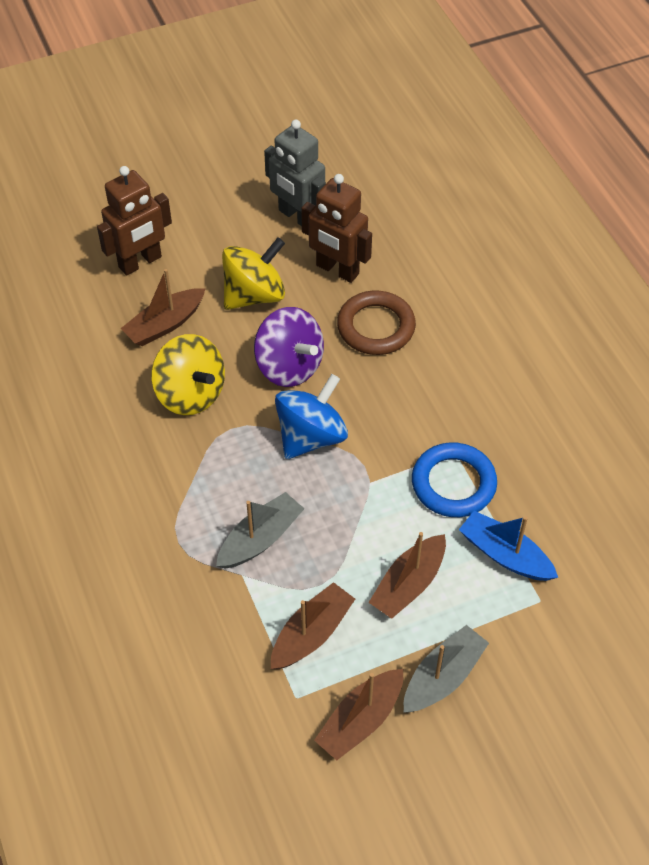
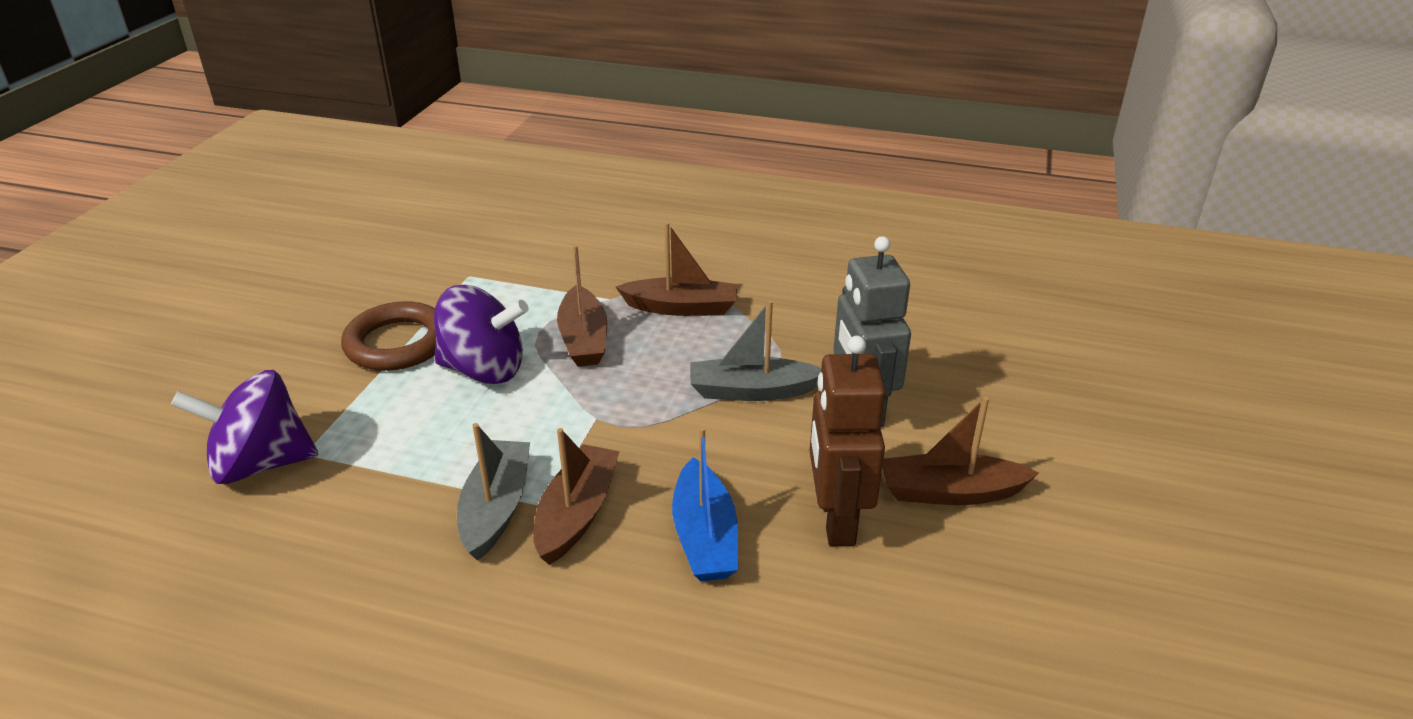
blue ring: [412,442,497,517] = 1 -> none = 0
blue spinning top: [275,374,348,459] = 1 -> none = 0
brown robot: [97,166,172,276] [301,174,372,283] = 2 -> [810,336,886,546] = 1
purple spinning top: [254,307,324,387] = 1 -> [171,370,318,484] [434,285,528,384] = 2
yellow spinning top: [151,334,225,415] [222,237,285,310] = 2 -> none = 0

